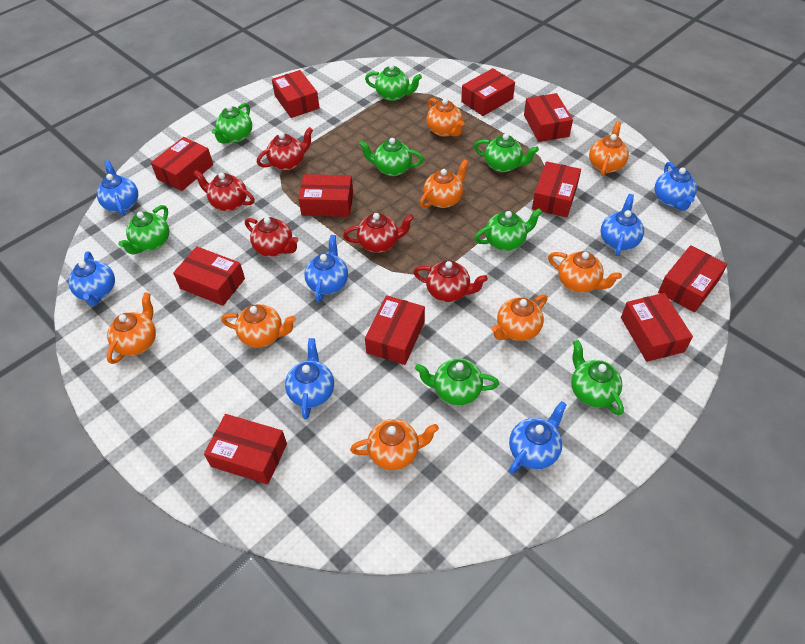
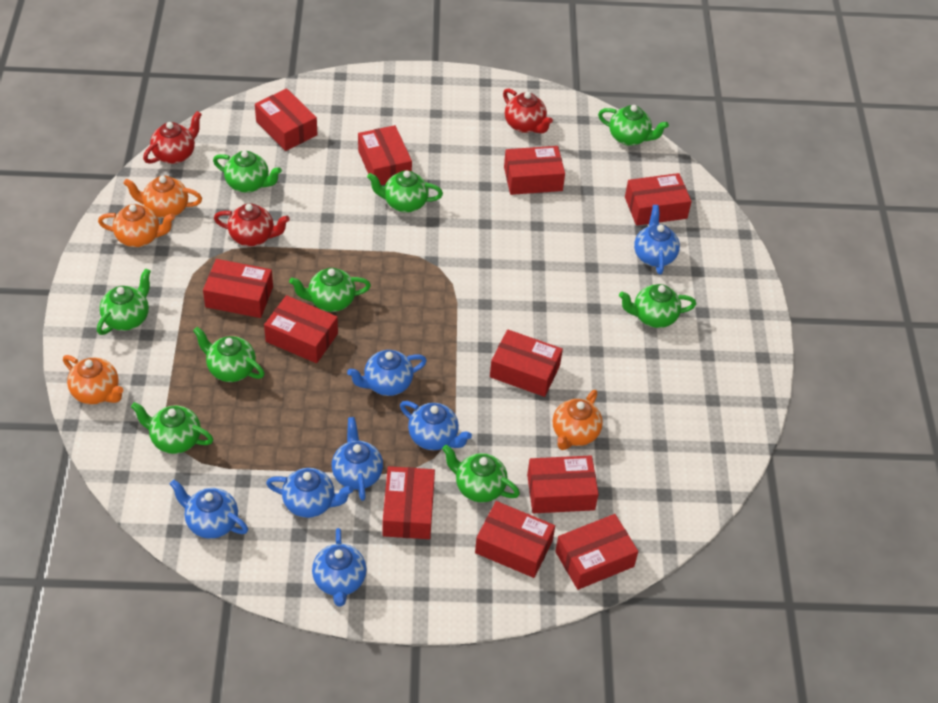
green teapot: [118,205,169,254] [212,103,252,144] [359,138,424,176] [365,64,422,101] [415,358,499,405] [474,134,539,172] [474,208,542,251] [571,340,624,416] = 8 -> [97,269,151,335] [131,402,213,454] [193,327,265,382] [213,151,282,193] [289,268,371,312] [367,170,443,213] [442,445,520,502] [598,105,669,146] [619,284,696,328] = 9
orange teapot: [107,292,156,364] [221,304,296,348] [350,419,439,470] [420,160,469,208] [427,98,465,137] [491,294,547,341] [548,251,622,293] [589,122,629,176] = 8 -> [63,355,123,405] [98,204,175,247] [123,176,202,218] [553,390,603,450] = 4
red teapot: [193,170,255,211] [245,217,299,257] [257,127,313,171] [343,213,414,253] [413,260,488,302] = 5 -> [143,111,202,164] [214,203,290,247] [503,88,553,133] = 3

